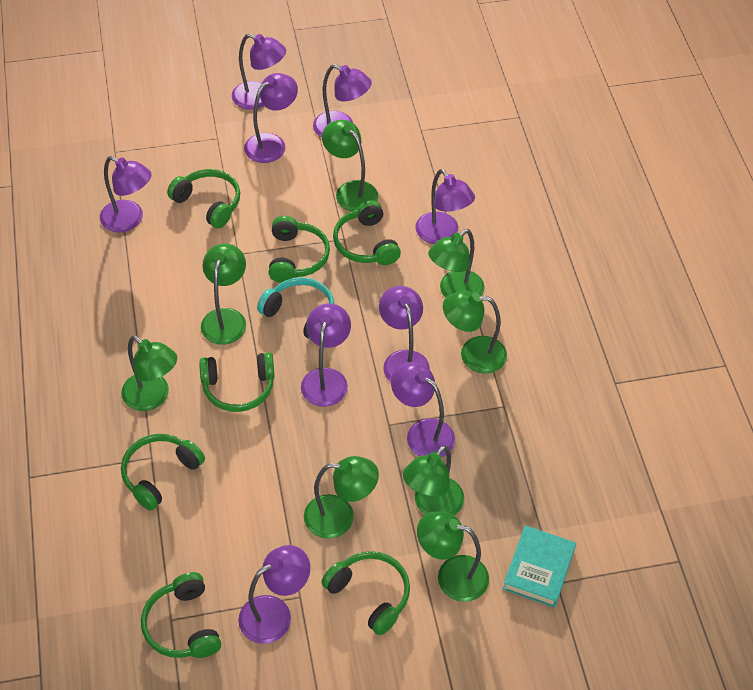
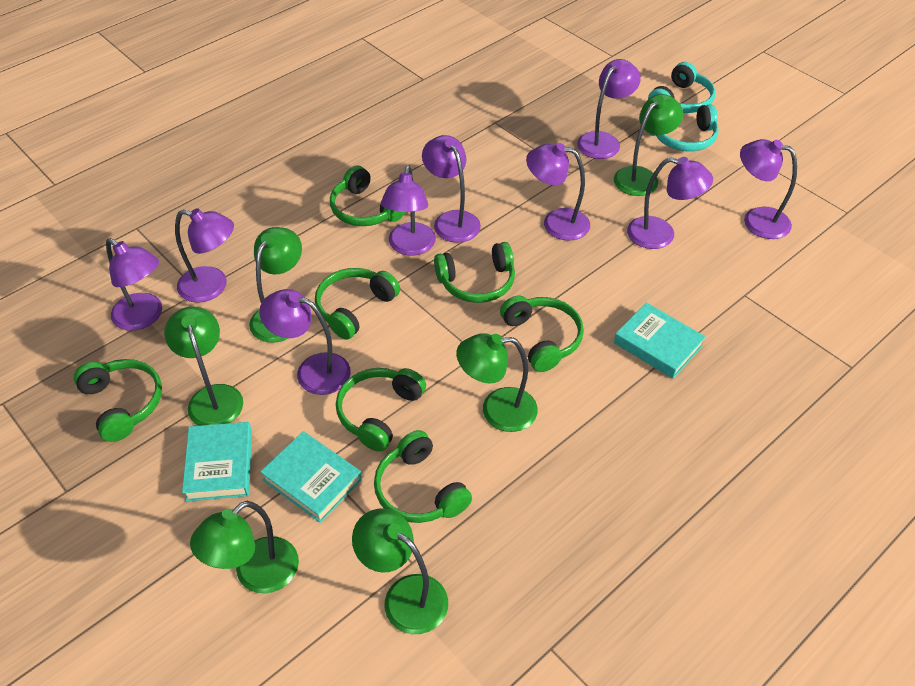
green lamp: [121,336,177,411] [201,243,246,345] [304,456,379,539] [322,120,378,212] [403,445,464,515] [417,511,489,602] [428,229,485,298] [443,291,507,373] = 8 -> [164,306,243,426] [190,501,299,594] [249,227,302,343] [352,508,448,634] [456,333,538,432] [614,94,683,196] = 6
turquoise book: [503,525,576,608] = 1 -> [182,422,252,501] [260,431,362,523] [614,302,706,379] = 3
turquoise headphones: [257,277,334,341] = 1 -> [648,62,715,113] [649,104,719,151] = 2

